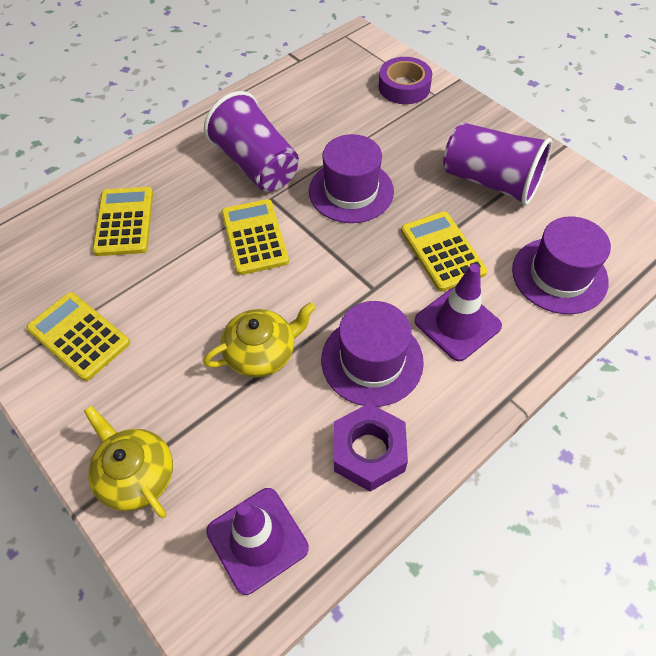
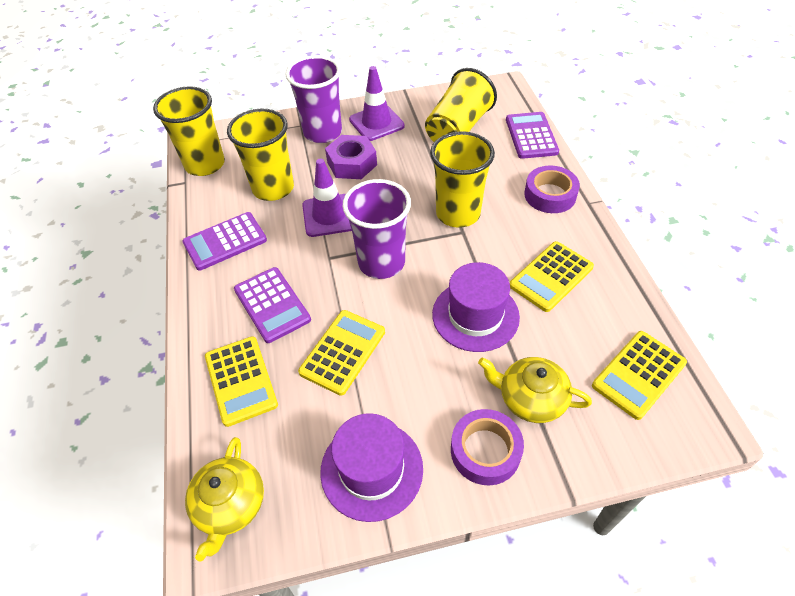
purple calculator: none = 0 -> [183,212,267,271] [234,267,311,343] [506,112,559,159] = 3
purple hat: [309,134,394,223] [321,301,424,407] [512,216,611,314] = 3 -> [320,413,423,522] [432,262,520,352] = 2
purple tape: [379,57,432,104] = 1 -> [451,409,524,485] [524,166,580,213] = 2
yellow cup: none = 0 -> [153,86,225,176] [227,109,294,201] [425,68,497,142] [430,131,495,228] = 4

